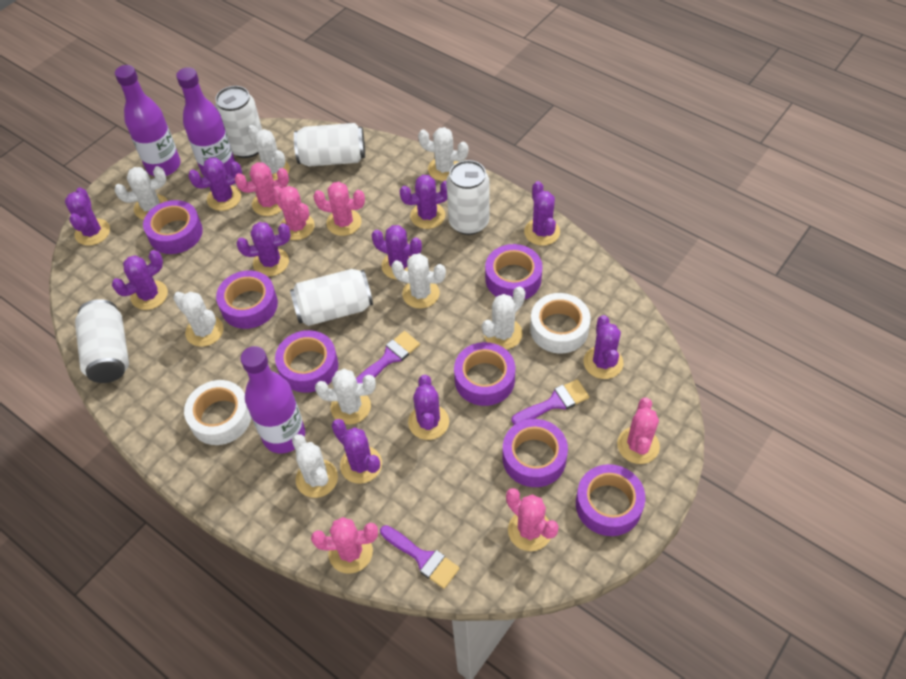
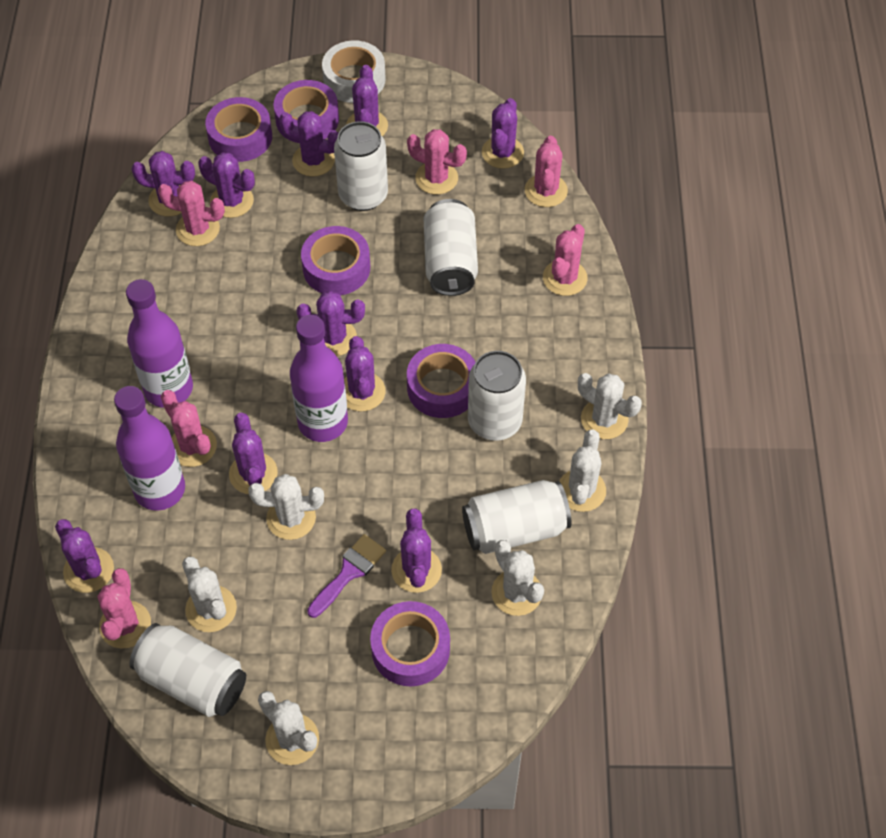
purple brush: [356,331,420,383] [380,525,460,589] [511,379,589,425] = 3 -> [307,534,386,618] = 1
purple tape: [143,200,203,254] [216,270,278,329] [275,330,338,393] [454,342,515,406] [485,244,542,299] [502,419,568,487] [576,464,645,536] = 7 -> [205,97,272,162] [274,80,339,143] [301,226,370,295] [370,601,450,686] [407,344,476,418] = 5
white cactus: [114,166,168,220] [173,292,224,347] [247,125,290,181] [292,434,338,498] [315,369,376,425] [391,253,446,309] [418,127,468,181] [482,286,525,349] = 8 -> [182,557,237,632] [248,474,324,540] [258,691,319,765] [491,540,544,616] [559,429,606,512] [578,373,642,439] = 6
white tape: [184,380,251,445] [530,293,591,354] = 2 -> [322,41,386,103] = 1

